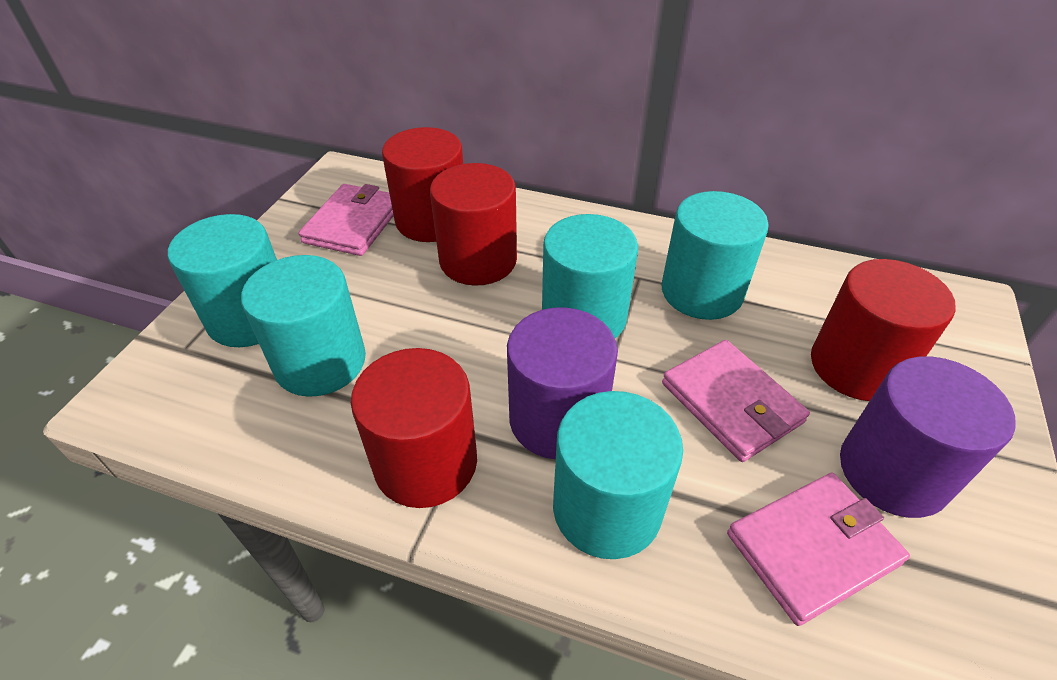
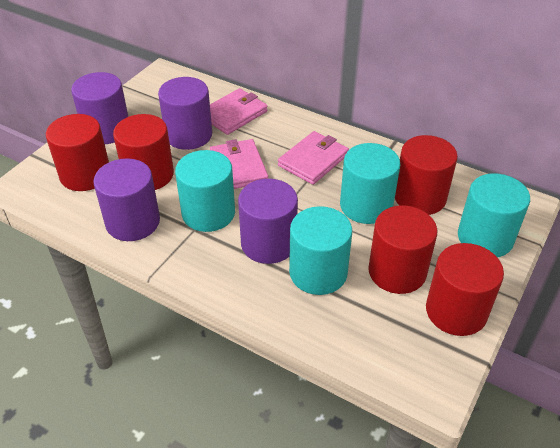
purple cylinder: [507,307,618,459] [840,356,1016,518] = 2 -> [71,72,128,144] [93,158,160,241] [158,77,212,150] [238,179,298,264] = 4
red cylinder: [351,348,477,508] [382,127,463,242] [430,163,517,286] [811,259,956,401] = 4 -> [46,114,109,191] [113,114,174,190] [368,205,437,294] [395,135,458,215] [426,243,504,336] = 5
turquoise cylinder: [168,214,277,347] [241,255,366,397] [542,214,638,338] [553,391,683,559] [662,191,769,320] = 5 -> [175,150,235,232] [289,206,352,295] [340,143,400,224] [458,173,530,257] = 4

